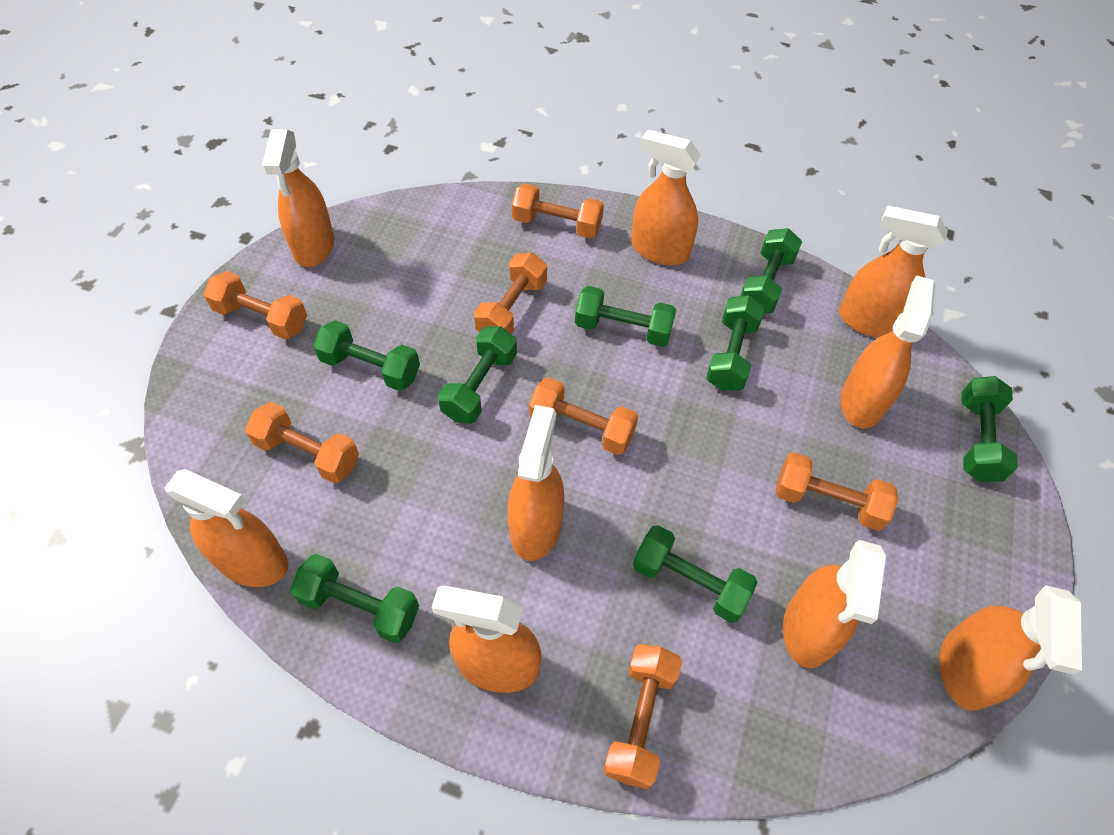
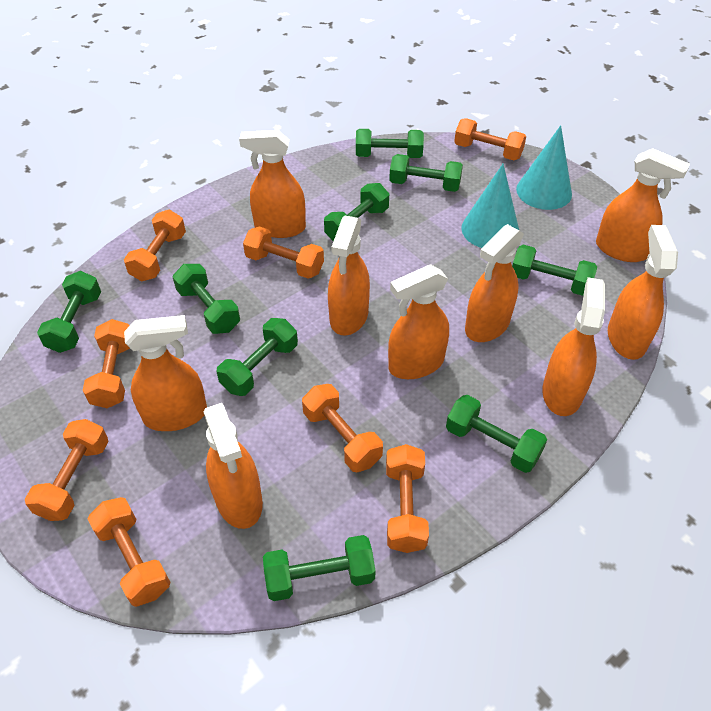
green dumbbell: [290,554,419,643] [313,320,420,391] [438,326,517,424] [575,286,676,347] [633,525,757,623] [706,295,765,391] [741,228,802,313] [961,376,1018,482] = 8 -> [37,271,101,353] [173,264,240,334] [216,318,298,396] [263,535,376,601] [324,183,389,241] [356,129,424,158] [389,154,463,192] [446,395,547,473] [512,245,597,296] = 9
orange dumbbell: [203,271,307,339] [245,402,359,483] [474,253,547,334] [512,183,604,239] [529,378,638,455] [603,644,682,789] [776,453,898,531] = 7 -> [25,419,109,521] [83,319,130,408] [88,497,170,607] [124,210,186,281] [243,226,324,279] [302,384,383,472] [386,444,429,553] [454,118,526,160] = 8
turquoise cone: none = 0 -> [461,164,519,248] [516,125,572,210] = 2

